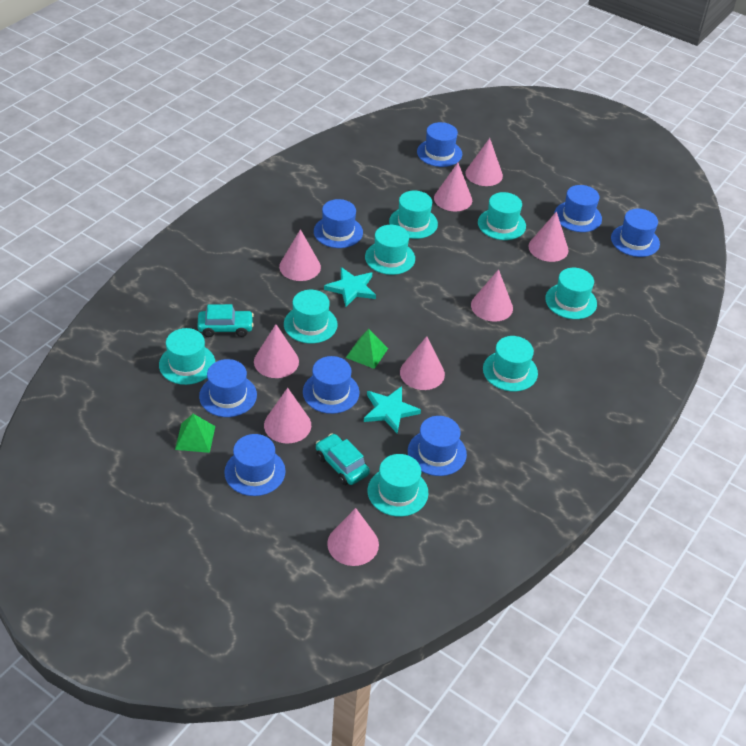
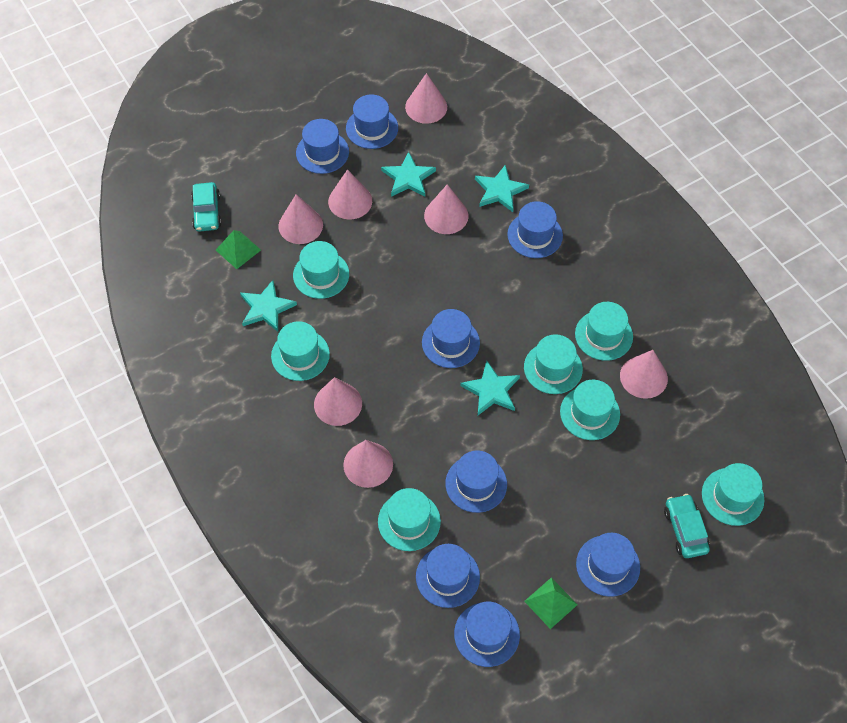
pink cone: [254,324,299,378] [264,388,311,443] [279,229,321,281] [327,508,379,566] [400,336,445,390] [434,163,472,211] [465,138,503,186] [471,269,513,322] [528,211,569,262] = 9 -> [279,194,323,244] [314,377,362,426] [328,169,372,220] [343,440,393,488] [405,73,447,124] [424,184,469,234] [620,350,668,399] = 7
turquoise hat: [159,328,215,385] [284,290,338,344] [365,225,415,275] [368,454,428,517] [389,191,438,239] [478,192,526,240] [483,336,538,392] [545,268,597,319] = 8 -> [271,321,330,381] [293,241,349,299] [378,488,441,551] [524,334,583,394] [560,380,620,440] [575,302,633,361] [702,463,764,526] = 7
turquoise star: [324,267,376,307] [364,386,421,433] = 2 -> [240,280,297,332] [381,152,436,197] [460,360,520,415] [475,165,529,212] = 4

